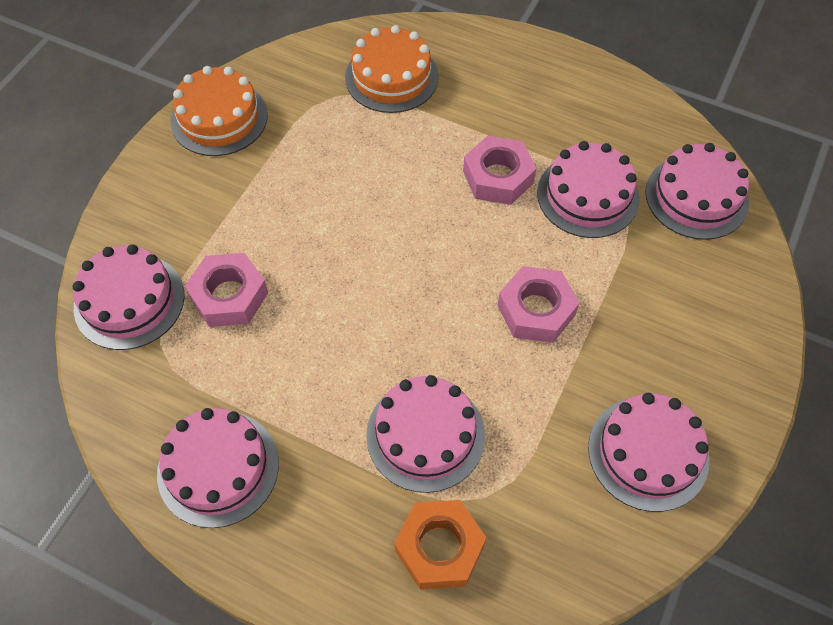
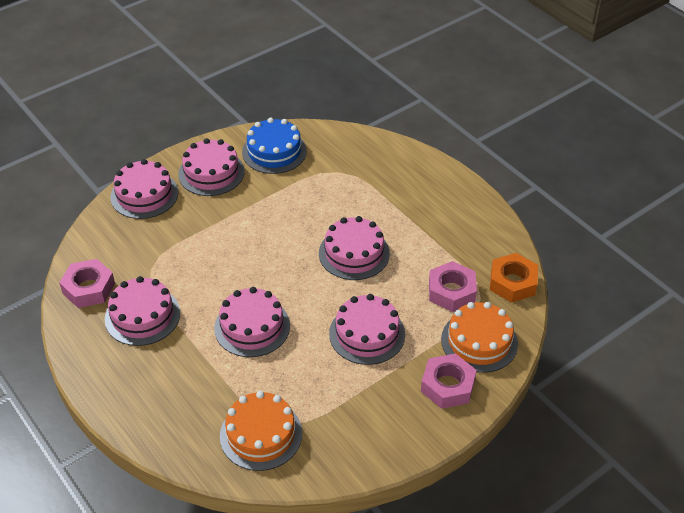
blue cake: none = 0 -> [242,118,307,174] = 1

